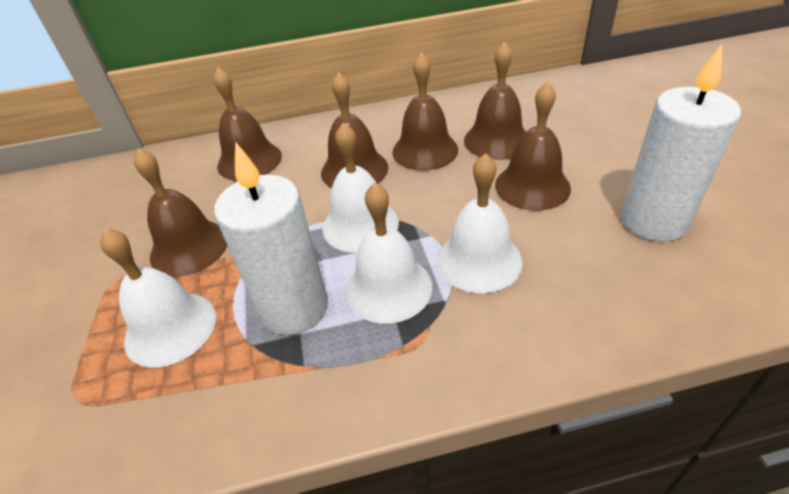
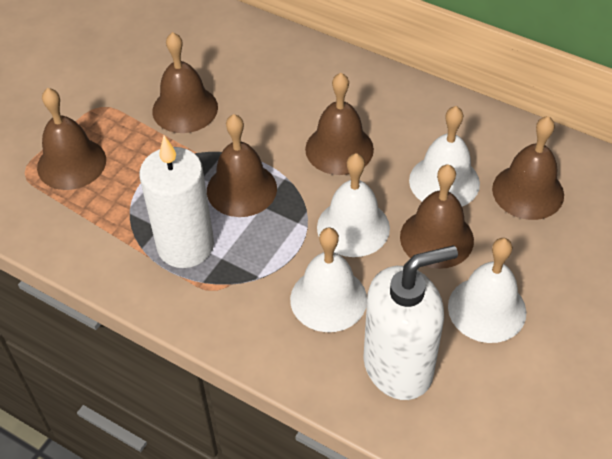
white candle: [214,142,328,335] [621,44,741,242] = 2 -> [139,136,214,268] = 1
white soap dispenser: none = 0 -> [363,245,458,400] = 1

